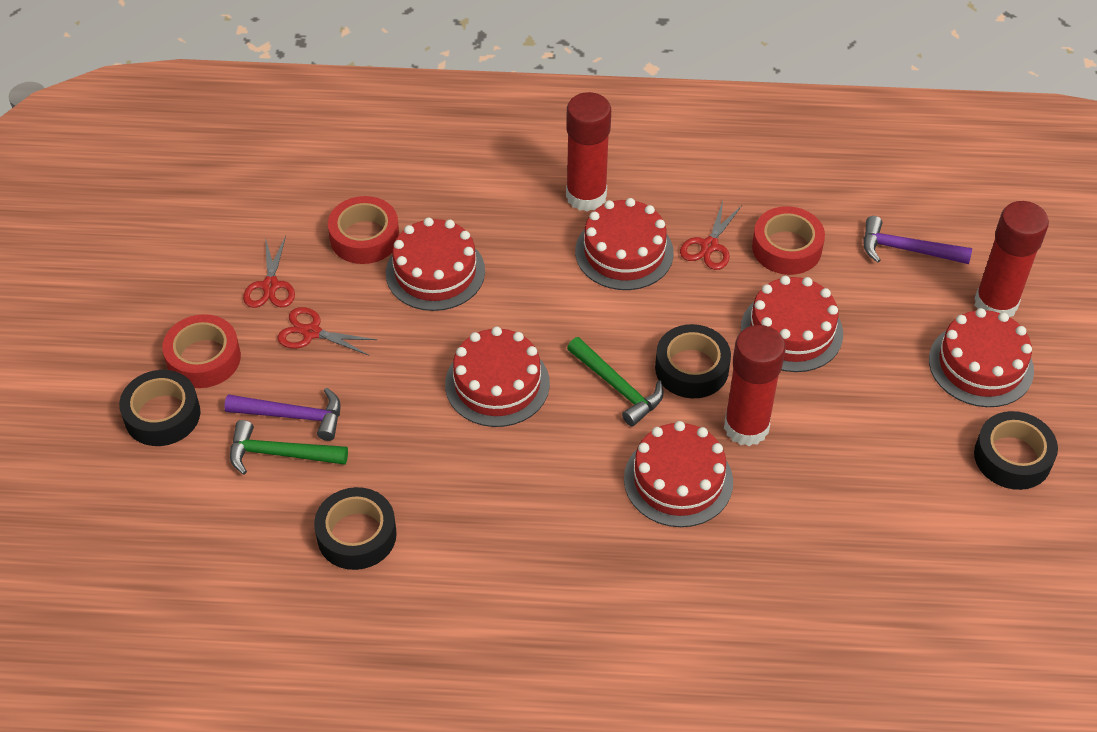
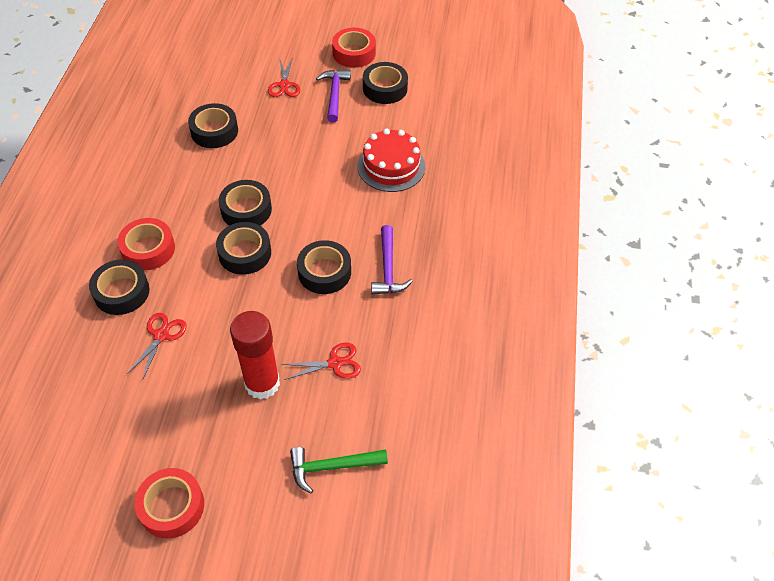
black tape: [119,370,200,446] [314,487,397,570] [655,324,731,398] [974,411,1058,490] = 4 -> [89,260,150,315] [188,103,238,148] [216,222,271,275] [219,180,272,226] [297,240,351,294] [363,62,408,104] = 6
green hammer: [230,420,348,475] [567,337,664,427] = 2 -> [290,447,388,493] = 1
red cake: [386,217,485,311] [445,326,550,427] [575,198,674,290] [624,421,733,527] [741,276,843,372] [929,308,1034,407] = 6 -> [357,128,425,192] = 1
red glue stick: [566,92,611,212] [724,325,785,446] [974,201,1049,317] = 3 -> [230,311,280,400] = 1

